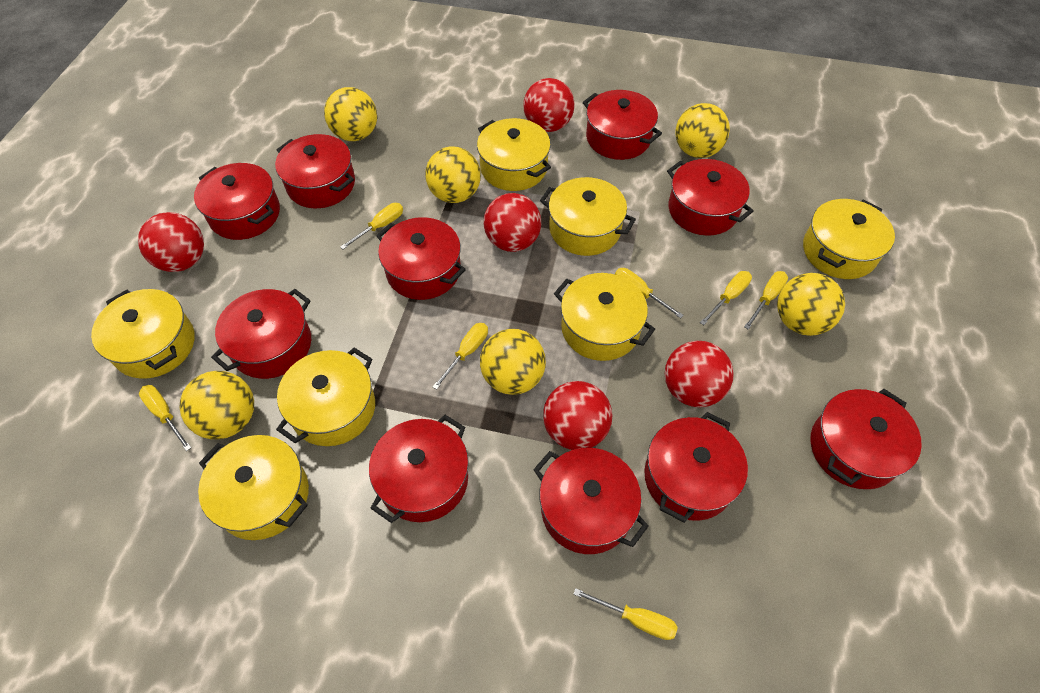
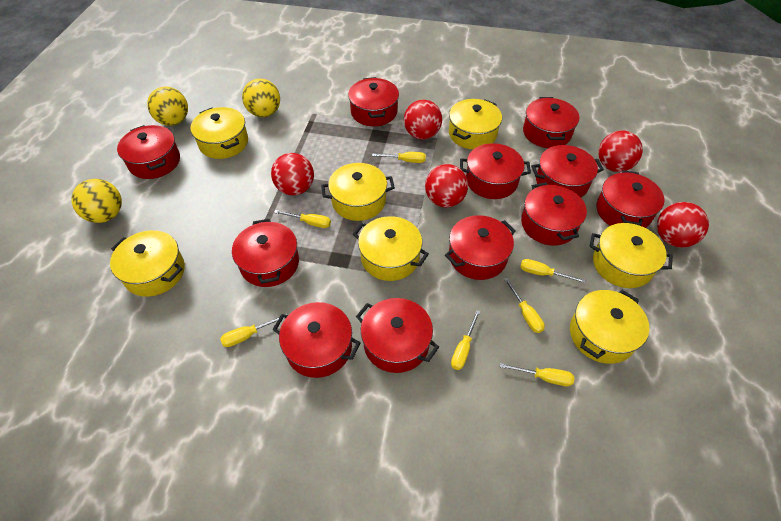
red pot: [194,163,280,240] [211,289,311,379] [275,134,355,208] [369,415,469,523] [376,217,466,300] [533,448,649,554] [583,90,662,160] [644,412,748,523] [667,159,754,236] [810,389,922,489] = 10 -> [117,125,180,179] [232,219,299,287] [272,302,361,378] [348,77,399,126] [356,298,439,373] [445,215,516,280] [460,143,531,199] [521,182,587,246] [523,97,579,148] [531,145,604,197] [596,170,664,228] = 11
yellow ball: [180,371,254,439] [324,87,377,141] [425,146,481,203] [480,329,546,395] [675,103,730,158] [777,273,845,336] = 6 -> [71,179,122,223] [147,87,188,126] [242,79,280,117] = 3

